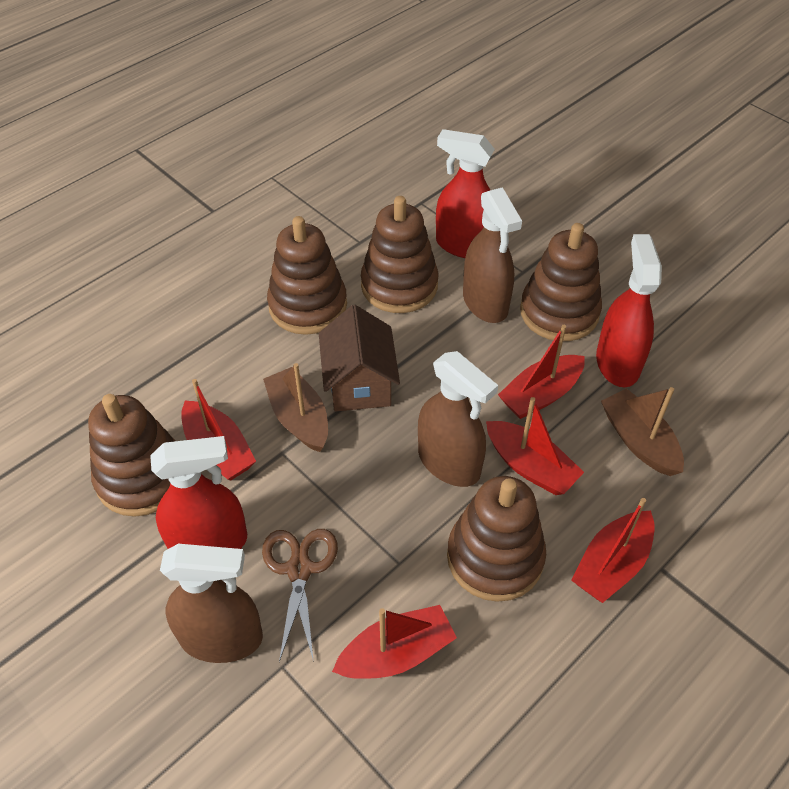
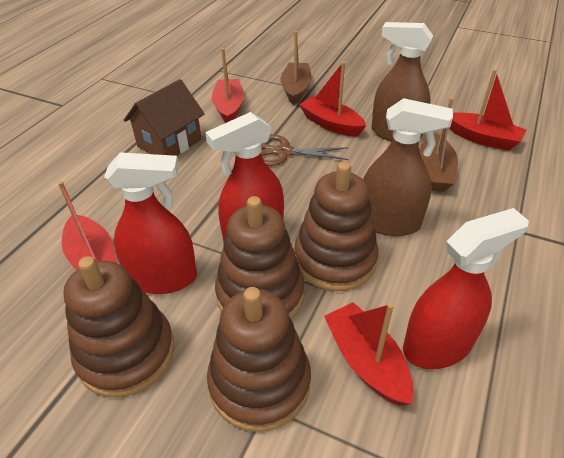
brown spray bottle: [160,544,263,663] [418,351,498,487] [463,187,522,323] = 3 -> [363,98,453,236] [371,22,433,141] = 2
brown stacking toy: [88,394,176,517] [267,216,347,335] [361,196,438,313] [447,476,546,602] [520,223,602,341] = 5 -> [63,256,175,397] [207,287,311,432] [215,196,305,319] [294,162,379,291] = 4

